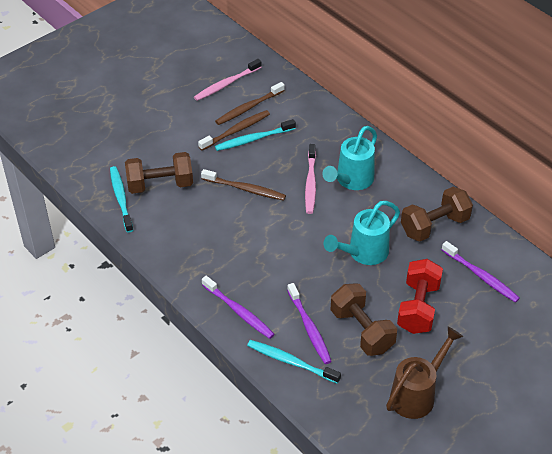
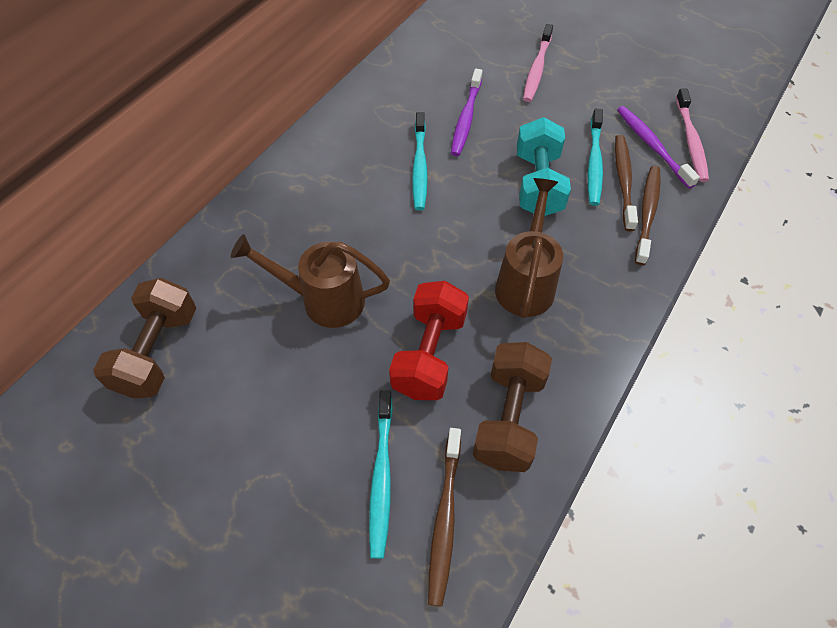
brown dumbbell: [125,152,193,194] [330,283,397,356] [401,187,473,242] = 3 -> [93,278,196,398] [473,342,552,472] = 2
brown watering can: [386,327,463,419] = 1 -> [231,234,390,328] [495,178,563,319] = 2
purple toothbrush: [202,276,275,339] [287,283,332,364] [442,241,520,303] = 3 -> [451,69,482,156] [617,106,700,189] = 2
turquoise dumbbell: none = 0 -> [517,117,571,216] = 1
turquoise watering can: [322,126,377,190] [324,201,400,265] = 2 -> none = 0

